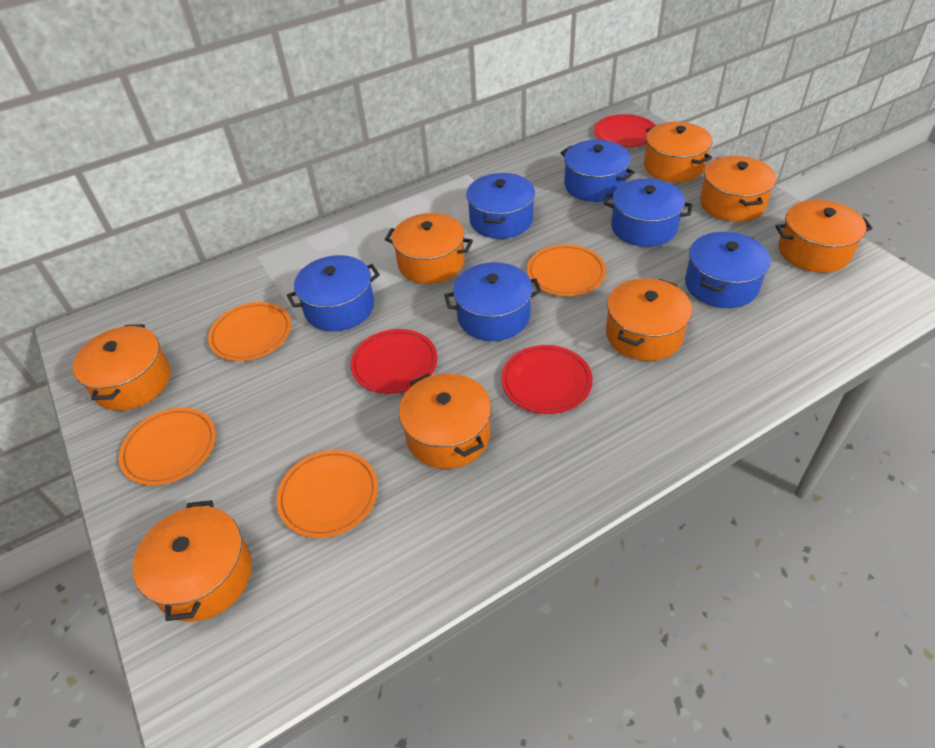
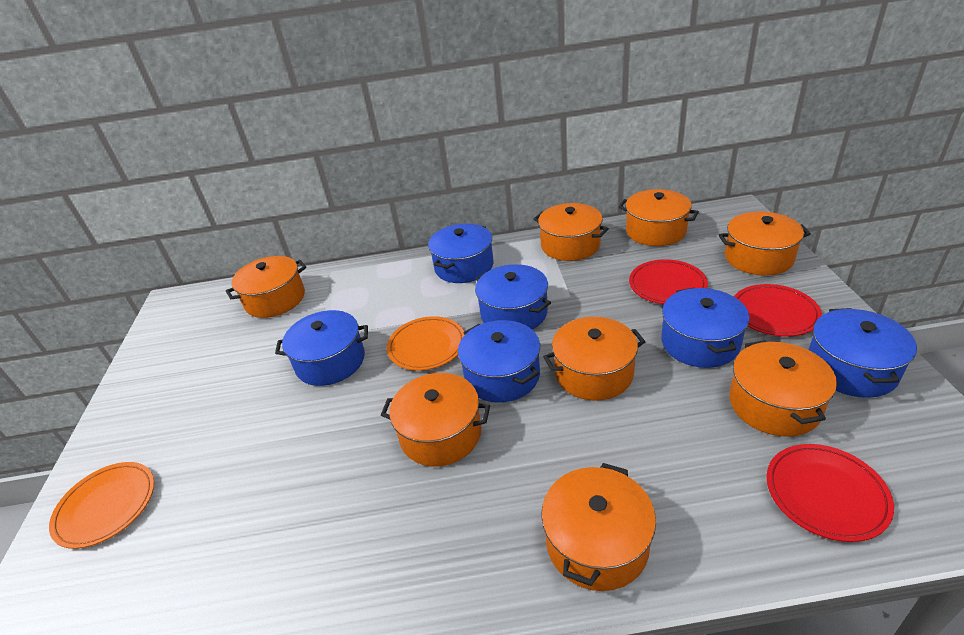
orange plate: [119,407,216,486] [208,302,291,361] [276,450,378,538] [527,244,606,296] = 4 -> [49,462,154,549] [387,316,464,371] = 2

